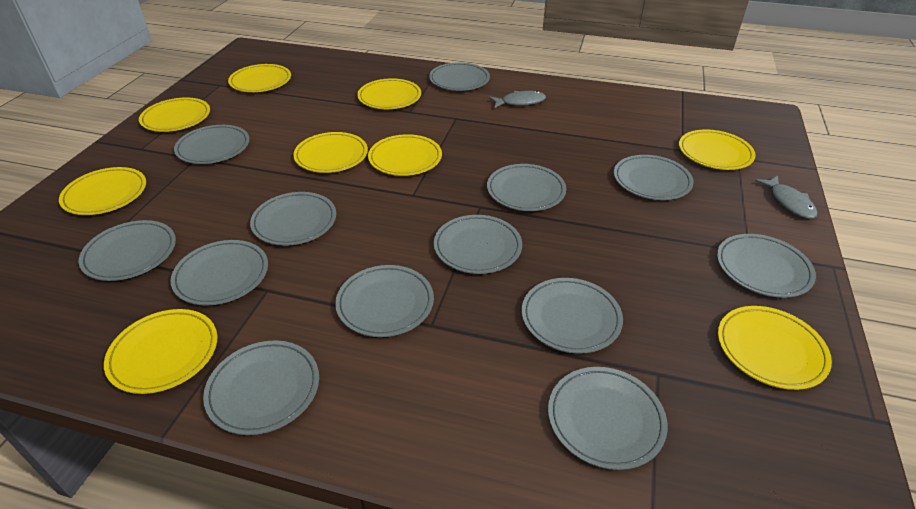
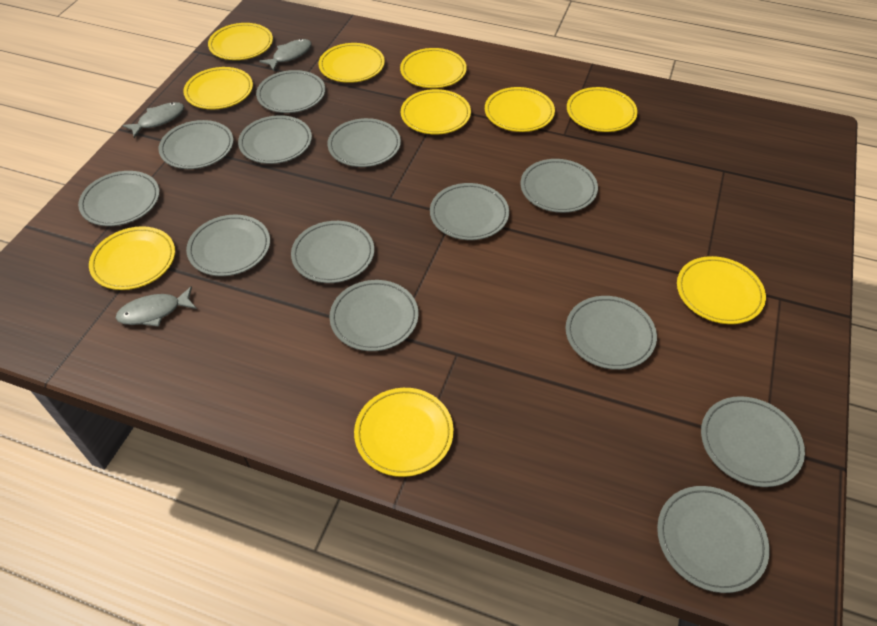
grey fish: [489,91,546,109] [755,176,817,219] = 2 -> [116,286,197,327] [122,102,184,138] [259,39,312,71] = 3
yellow plate: [59,167,146,215] [104,309,217,394] [139,97,210,132] [228,64,291,92] [293,132,368,173] [357,78,421,109] [368,134,442,176] [679,129,756,170] [718,306,832,390] = 9 -> [89,226,175,290] [183,67,253,109] [208,23,273,60] [319,43,385,83] [354,388,454,477] [400,48,467,88] [401,89,471,134] [485,87,555,132] [567,87,638,132] [677,256,766,324] = 10

